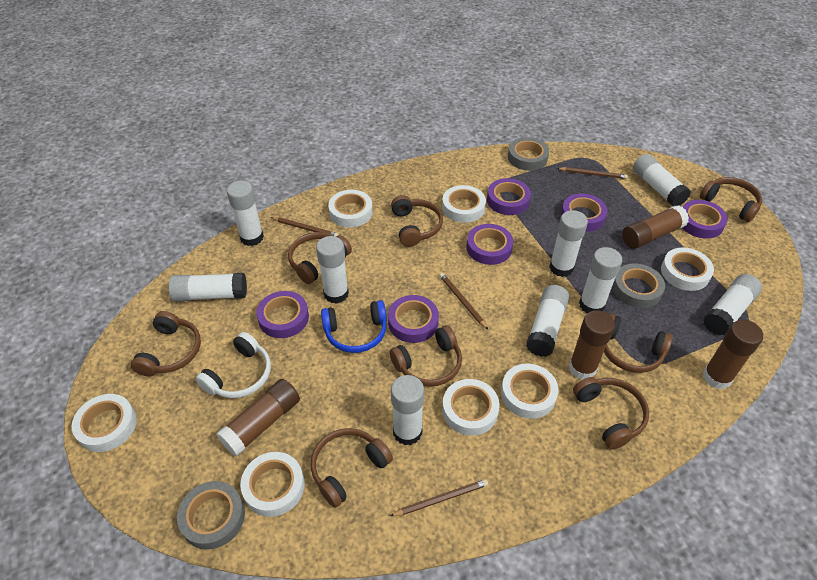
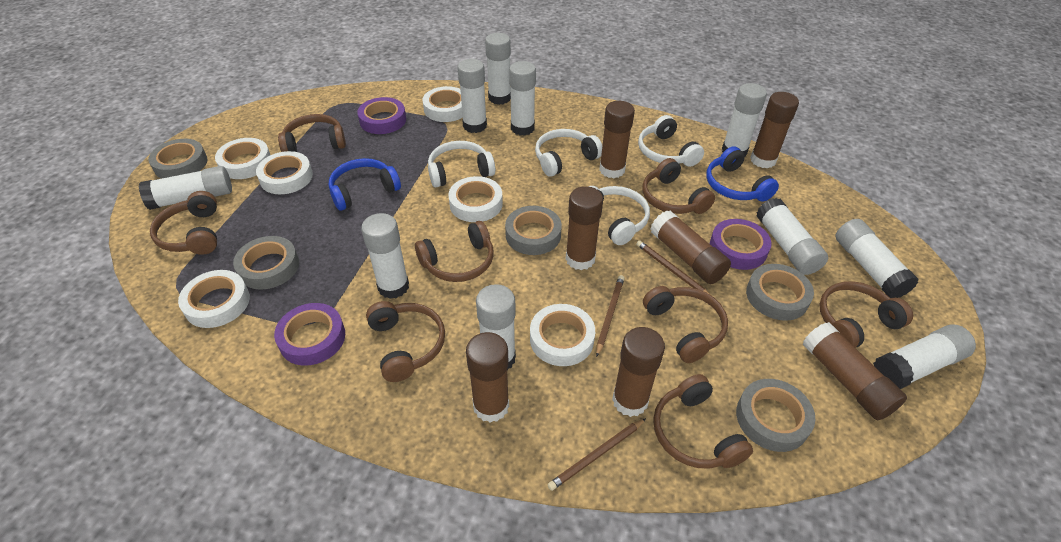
blue headphones: [321,300,387,353] = 1 -> [329,158,401,211] [706,146,779,202] = 2
brown glue stick: [216,379,300,457] [569,310,615,380] [622,205,689,249] [703,320,763,389] = 4 -> [466,332,509,423] [565,186,603,270] [599,101,635,178] [612,327,665,417] [651,211,731,284] [750,92,799,168] [803,322,907,420] = 7
brown pencil: [271,217,339,237] [390,479,488,516] [439,273,488,329] [557,167,628,179] = 4 -> [547,418,646,491] [596,275,624,357] [636,240,710,295] = 3
grey tape: [177,481,245,550] [508,137,549,171] [612,263,665,308] = 3 -> [148,139,208,179] [233,236,299,290] [505,206,562,255] [736,379,816,452] [746,264,814,321] = 5
purple tape: [256,291,309,338] [388,295,439,343] [466,224,513,265] [487,178,531,215] [561,193,608,232] [682,200,728,239] = 6 -> [274,303,345,366] [357,97,406,134] [710,219,771,270] = 3
white glue stick: [169,273,247,302] [227,181,264,246] [316,236,349,304] [391,375,424,445] [526,285,569,357] [549,210,588,277] [579,247,622,313] [633,154,691,206] [703,274,762,335] = 9 -> [139,166,232,210] [361,213,409,299] [457,59,487,133] [476,284,516,370] [485,33,511,105] [509,61,536,136] [722,83,767,157] [756,198,828,275] [835,219,919,298] [873,324,976,389] = 10
white headphones: [196,332,271,398] = 1 -> [428,141,495,187] [535,129,602,177] [588,186,650,245] [638,115,704,167] = 4
white tape: [72,394,137,452] [240,452,305,517] [328,190,373,228] [442,185,486,223] [442,379,500,436] [501,364,558,419] [661,248,714,291] = 7 -> [178,270,250,328] [215,138,270,179] [256,151,313,194] [422,86,463,122] [448,176,503,222] [530,304,595,366] = 6

